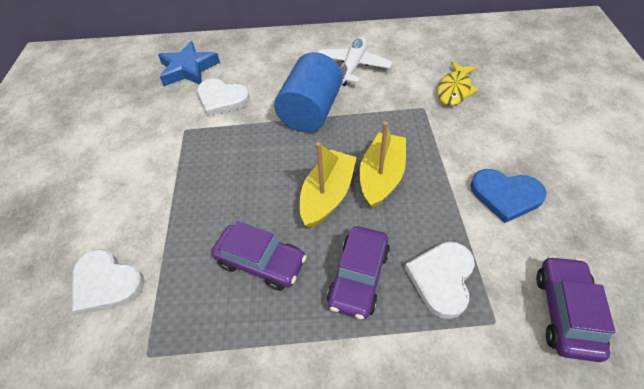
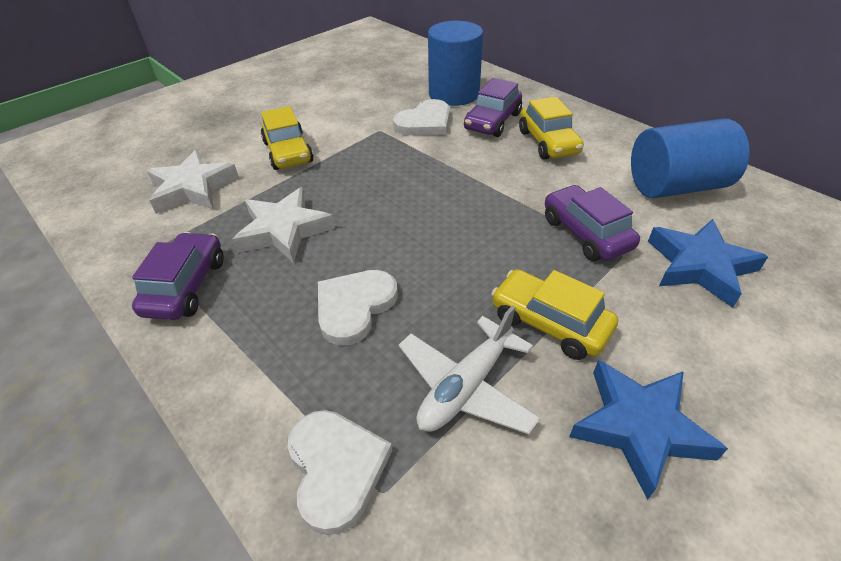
blue cylinder: [274,52,342,133] = 1 -> [428,21,483,106] [631,119,750,198] = 2
blue heart: [470,169,547,223] = 1 -> none = 0
blue star: [158,41,220,86] = 1 -> [569,360,728,500] [648,219,768,308] = 2
white star: none = 0 -> [146,150,239,214] [232,187,335,263] = 2
yellow boat: [300,142,357,228] [359,121,406,209] = 2 -> none = 0
yellow car: none = 0 -> [261,106,314,170] [491,269,618,360] [519,97,584,159] = 3
yellow fish: [437,62,479,106] = 1 -> none = 0

